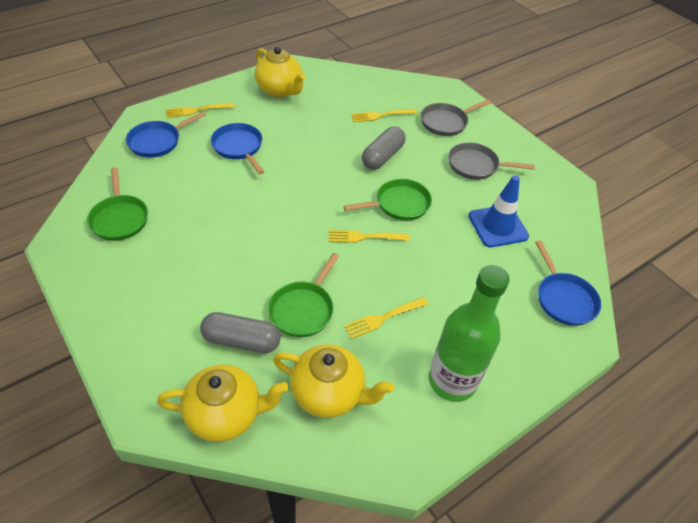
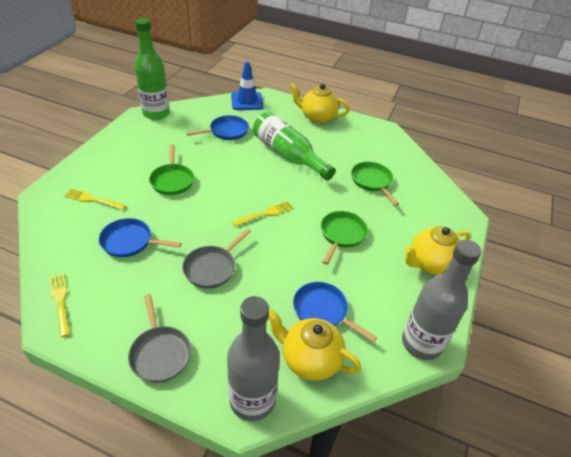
green bottle: [429,265,509,402] = 1 -> [135,18,170,120] [253,112,336,180] = 2
grey bottle: none = 0 -> [227,296,280,421] [402,240,481,360] = 2
grey capsule: [200,312,281,353] [362,126,406,170] = 2 -> none = 0
yellow fork: [166,103,235,118] [329,230,410,243] [344,297,428,339] [351,109,417,122] = 4 -> [49,273,70,337] [64,188,126,210] [232,201,293,227] = 3

